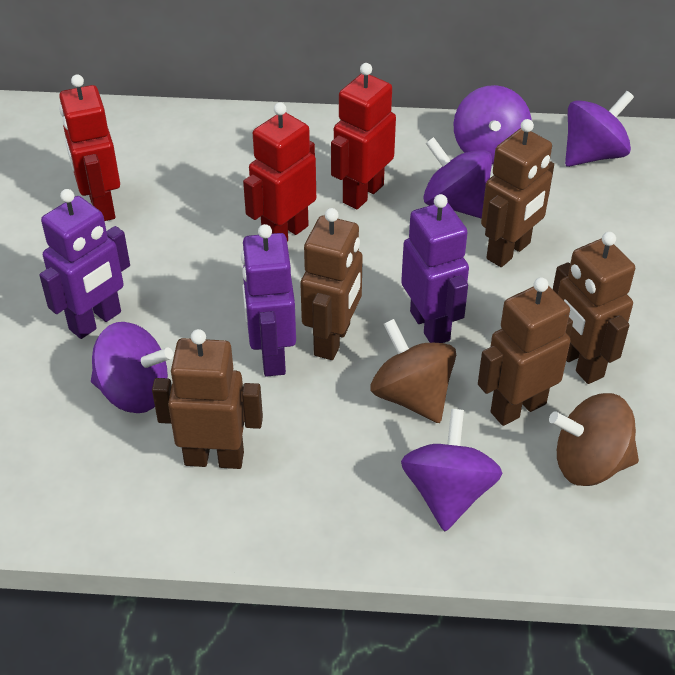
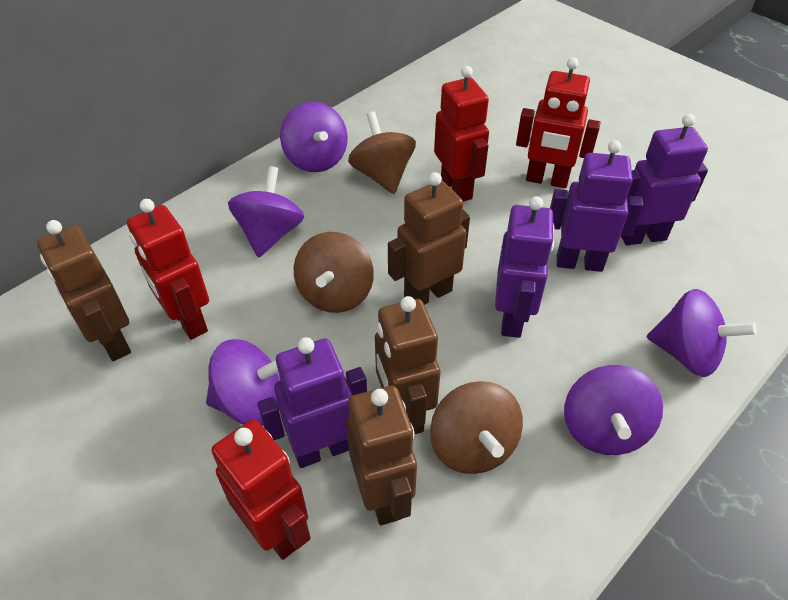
brown robot: [152,329,263,469] [300,208,363,360] [478,277,573,426] [481,119,554,267] [553,232,635,384] = 5 -> [37,220,131,361] [346,386,417,525] [375,296,441,435] [388,172,470,305] = 4
brown spinning top: [370,319,456,423] [549,393,639,486] = 2 -> [294,232,374,313] [348,111,416,194] [430,381,523,474] = 3
purple robot: [39,189,130,339] [241,224,296,377] [401,194,469,343] = 3 -> [258,337,367,468] [495,196,554,338] [550,140,643,272] [621,114,708,245] = 4
red robot: [59,75,120,221] [243,102,316,242] [331,63,396,209] = 3 -> [127,199,209,340] [212,420,311,560] [434,66,489,202] [516,58,600,188] = 4

